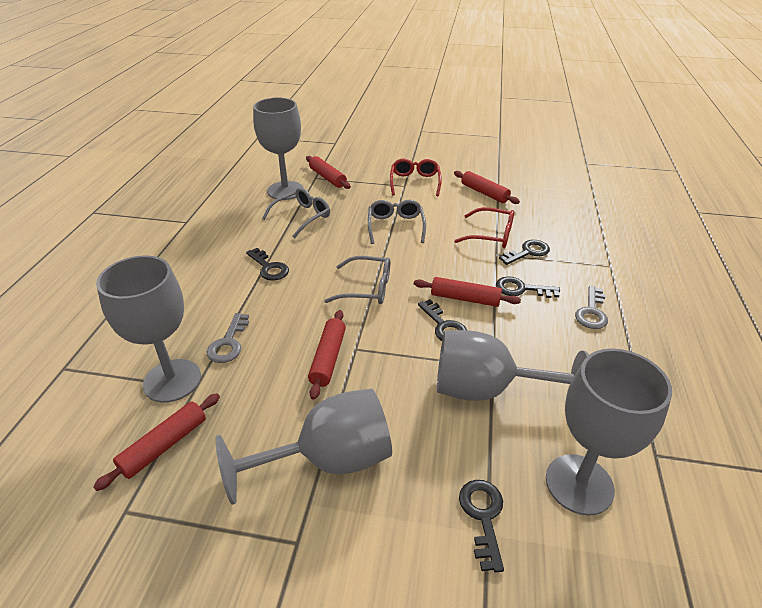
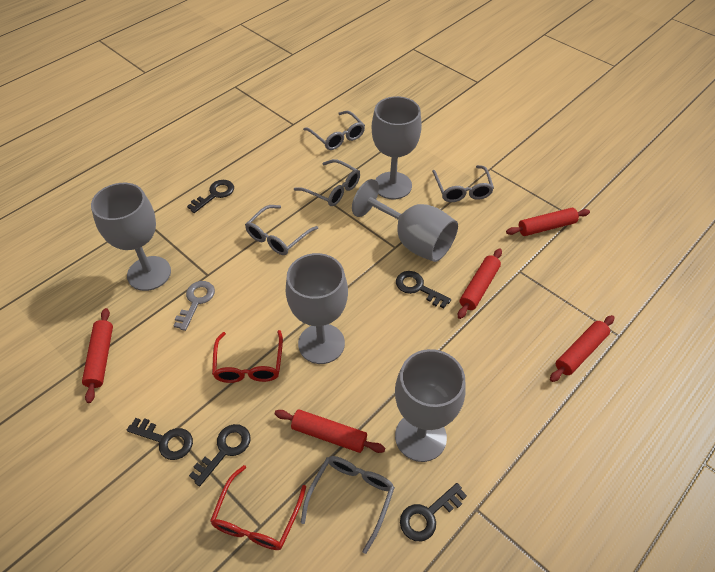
grey glasses: [262,188,330,238] [324,256,390,304] [368,200,426,244] = 3 -> [245,205,318,255] [294,159,360,206] [301,456,395,554] [303,111,365,150] [432,165,494,202] = 5
grey key: [206,313,249,363] [575,286,608,329] = 2 -> [174,281,215,331] = 1

